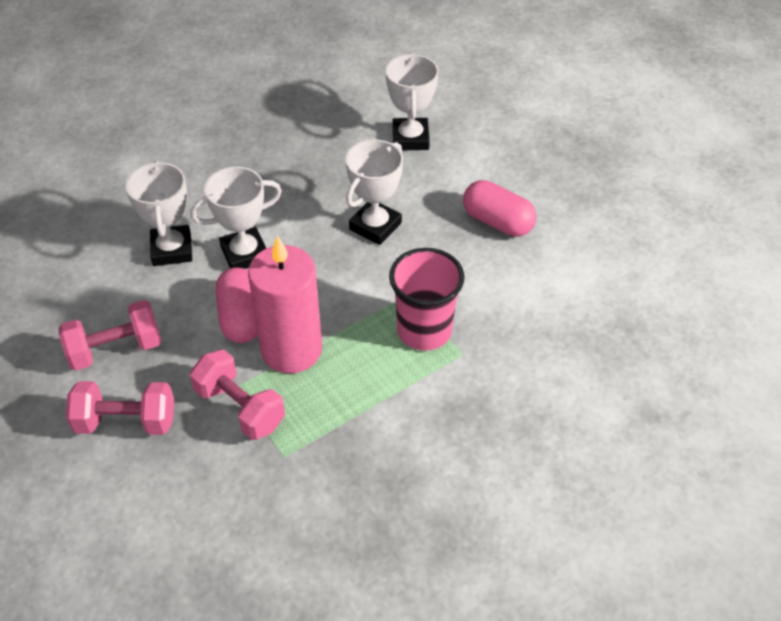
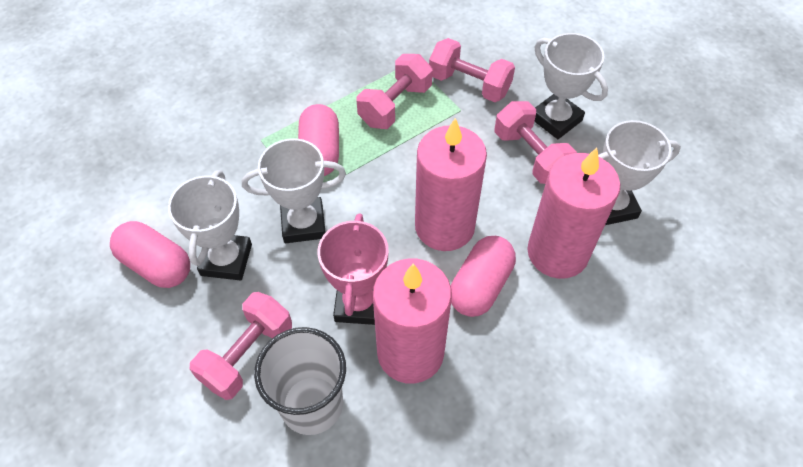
pink candle: [248,236,322,373] = 1 -> [373,258,452,384] [415,118,487,251] [528,148,620,279] = 3
pink capsule: [216,267,258,343] [463,180,537,237] = 2 -> [110,221,190,288] [298,104,339,176] [451,236,516,317] = 3
pink cup: [389,248,465,351] = 1 -> none = 0
pink dumbbell: [59,300,161,371] [66,381,174,435] [190,349,285,440] = 3 -> [190,292,292,400] [357,54,433,129] [429,38,515,102] [494,101,577,184] = 4
pink trophy: none = 0 -> [317,213,388,325] = 1
white cup: none = 0 -> [254,327,346,435] = 1

